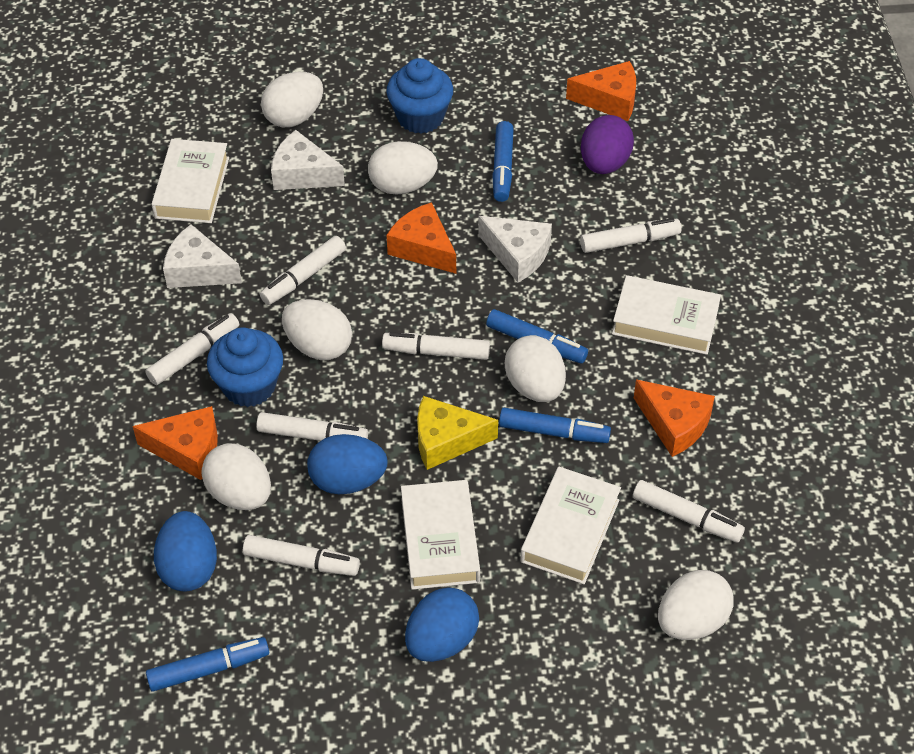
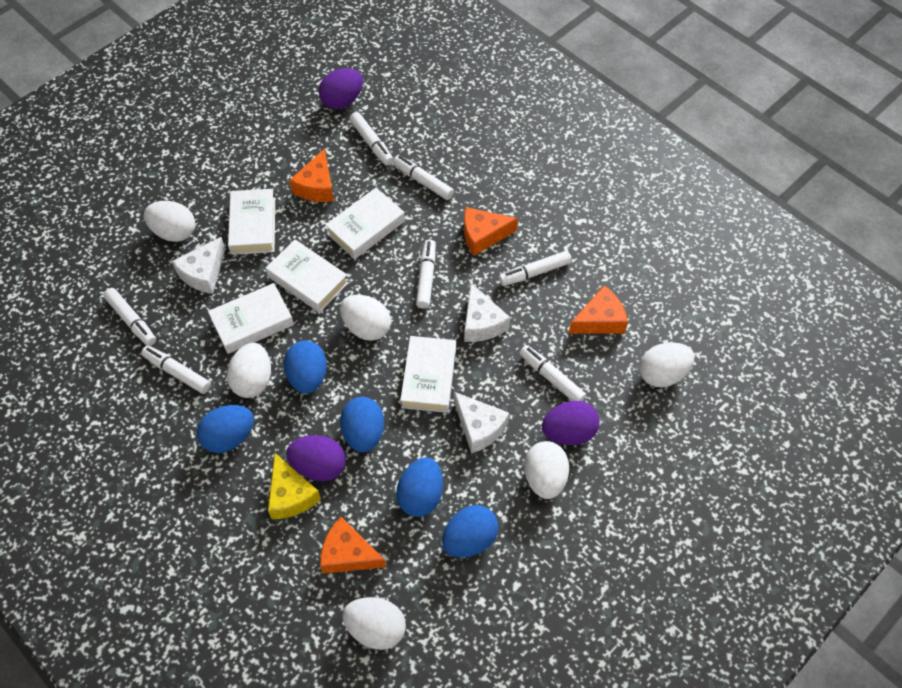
blue cupcake: [207,327,283,407] [387,58,453,134] = 2 -> none = 0
blue egg: [154,511,217,591] [307,434,388,494] [405,587,479,662] = 3 -> [197,405,254,453] [284,340,327,393] [340,397,384,452] [396,457,443,517] [442,505,498,557] = 5
blue marker: [146,637,269,692] [486,309,588,364] [492,121,514,202] [499,408,611,443] = 4 -> none = 0
purple egg: [581,115,634,174] = 1 -> [286,435,346,481] [318,68,363,109] [542,401,600,445] = 3
white book: [151,139,229,223] [401,480,480,590] [520,467,621,584] [612,275,721,355] = 4 -> [208,283,294,354] [228,189,275,255] [266,239,348,313] [325,188,405,259] [400,336,456,413] = 5

